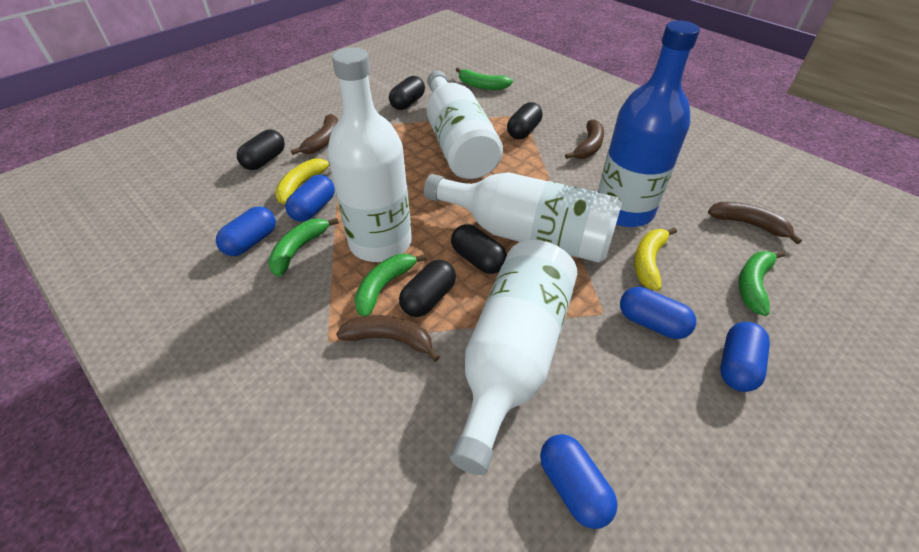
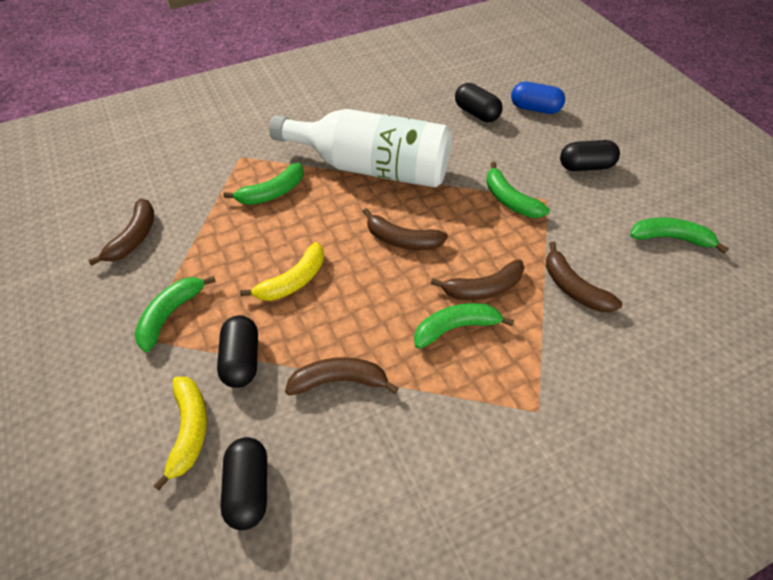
black capsule: [237,130,285,170] [389,76,425,110] [399,260,456,317] [451,224,507,274] [507,102,543,139] = 5 -> [217,316,258,388] [220,437,267,530] [455,83,503,122] [560,140,620,171] = 4
blue bottle: [598,21,700,227] = 1 -> none = 0
blue capsule: [216,206,276,256] [285,175,335,222] [540,434,618,529] [620,287,696,339] [720,322,770,392] = 5 -> [511,82,565,114] = 1
brown banana: [291,114,338,155] [336,315,440,362] [565,119,604,159] [708,202,802,244] = 4 -> [88,198,154,266] [285,357,399,395] [363,208,448,250] [431,259,525,300] [546,241,622,312] = 5
green banana: [268,218,339,277] [354,254,427,316] [456,67,513,90] [739,251,785,316] = 4 -> [135,276,216,352] [223,163,304,205] [414,303,514,349] [486,161,550,218] [630,217,729,253] = 5
white bottle: [327,47,412,262] [424,172,622,263] [427,71,503,179] [450,240,577,475] = 4 -> [269,109,452,188] = 1

